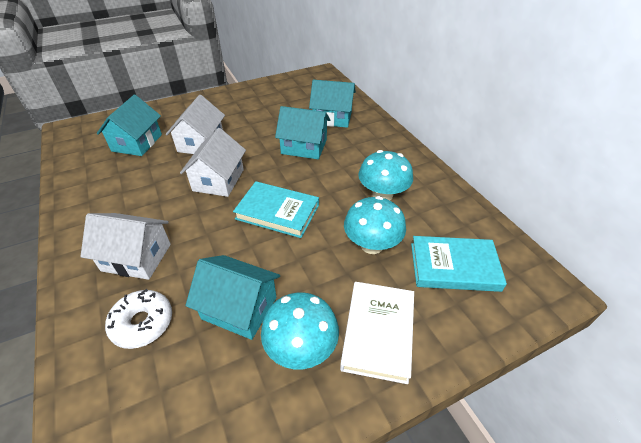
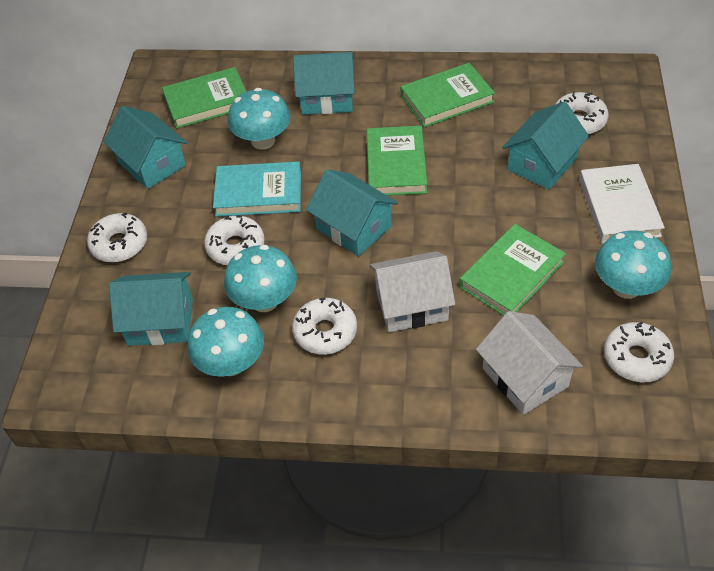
green book: none = 0 -> [162,67,247,129] [366,125,427,196] [401,63,495,127] [459,224,566,315] = 4
turquoise book: [233,181,319,238] [411,236,507,292] = 2 -> [213,162,301,217] = 1
turquoise house: [97,95,162,156] [185,255,280,340] [275,106,330,159] [309,80,356,128] = 4 -> [103,106,187,189] [109,272,193,346] [293,52,355,115] [306,169,398,256] [502,101,589,190] = 5
turquoise mushroom: [261,293,339,369] [344,196,406,254] [358,150,413,200] = 3 -> [188,307,264,377] [224,245,297,312] [228,88,291,150] [595,230,671,299] = 4
white donut: [105,289,172,349] = 1 -> [87,212,147,263] [204,215,265,265] [292,298,357,355] [555,91,609,134] [604,321,674,383] = 5
white house: [80,213,171,280] [166,95,225,154] [180,128,246,197] = 3 -> [370,251,455,332] [476,311,583,415] = 2

